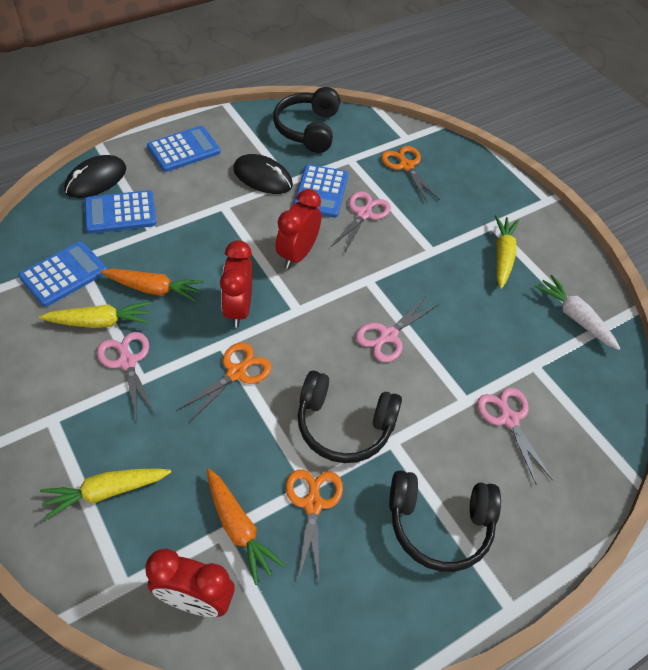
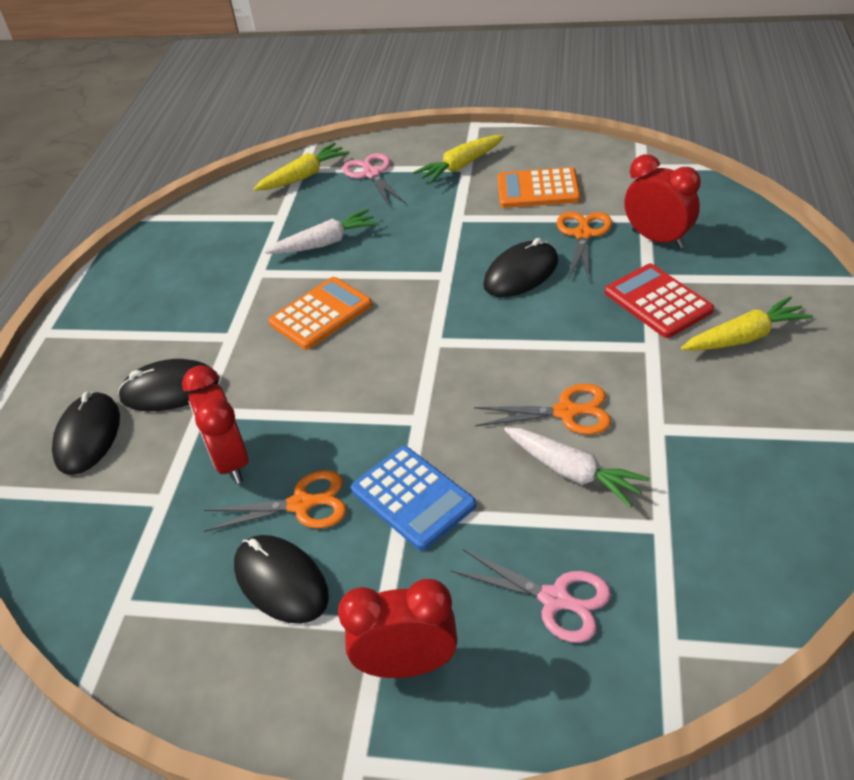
black headphones: [273,87,340,153] [298,371,402,463] [389,470,501,572] = 3 -> none = 0
black mouse: [64,155,126,198] [233,154,293,194] = 2 -> [52,391,120,475] [118,359,219,411] [234,535,329,624] [483,238,558,297] = 4
blue calculator: [18,241,107,307] [85,190,156,234] [147,126,221,172] [293,164,348,218] = 4 -> [351,446,476,551] = 1
orange calculator: none = 0 -> [268,277,372,350] [498,167,580,208] = 2
orange carrot: [100,268,204,302] [207,469,286,585] = 2 -> none = 0
pink scissors: [97,332,156,419] [331,191,391,254] [356,295,439,362] [477,388,553,485] = 4 -> [342,153,405,207] [451,549,611,643] = 2
red calculator: none = 0 -> [605,263,714,338] = 1
white carrot: [534,275,621,350] = 1 -> [265,209,379,254] [504,427,650,507] = 2

